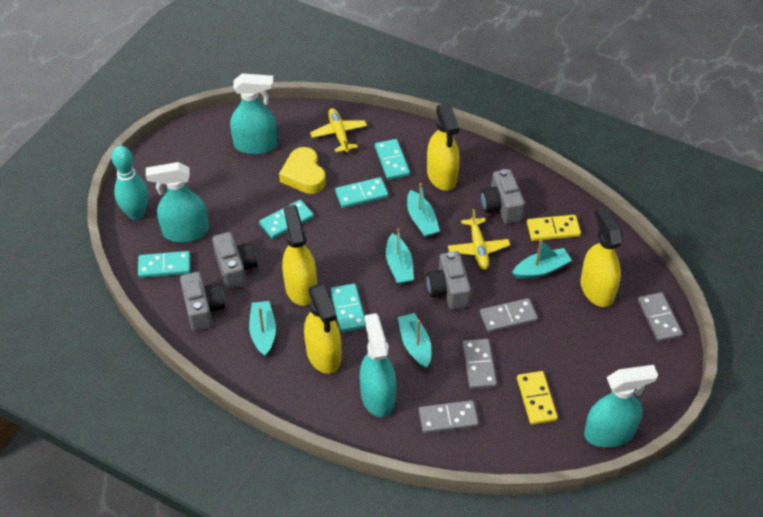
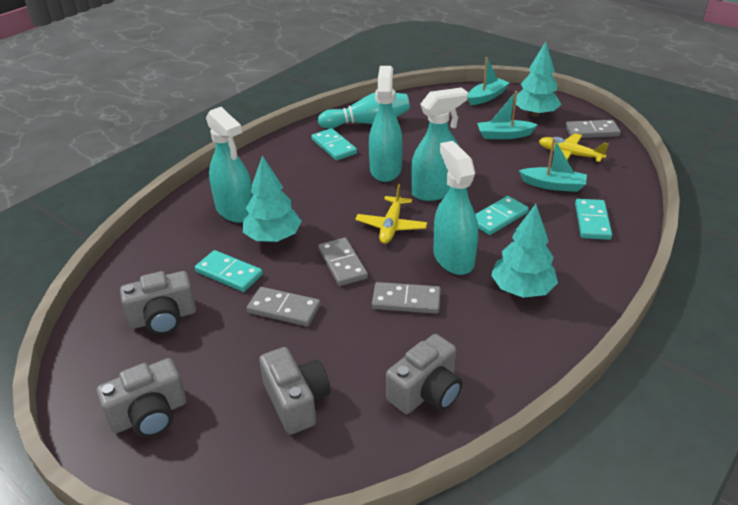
turquoise boat: [249,301,276,356] [386,229,414,284] [398,313,431,368] [407,183,440,237] [512,240,572,279] = 5 -> [468,57,509,105] [477,91,538,139] [519,138,587,192] = 3
turquoise domino: [138,251,191,278] [259,200,314,239] [330,283,366,332] [335,177,388,208] [375,139,410,180] = 5 -> [195,250,263,292] [311,128,357,160] [475,196,529,235] [575,199,612,240] = 4
turquoise tree: none = 0 -> [243,156,302,242] [491,204,558,298] [516,42,561,117] = 3
yellow domino: [517,371,558,425] [527,215,581,241] = 2 -> none = 0
yellow heart: [279,147,326,194] = 1 -> none = 0
yellow spray bottle: [282,205,317,306] [304,283,342,374] [427,103,460,191] [581,206,623,307] = 4 -> none = 0

